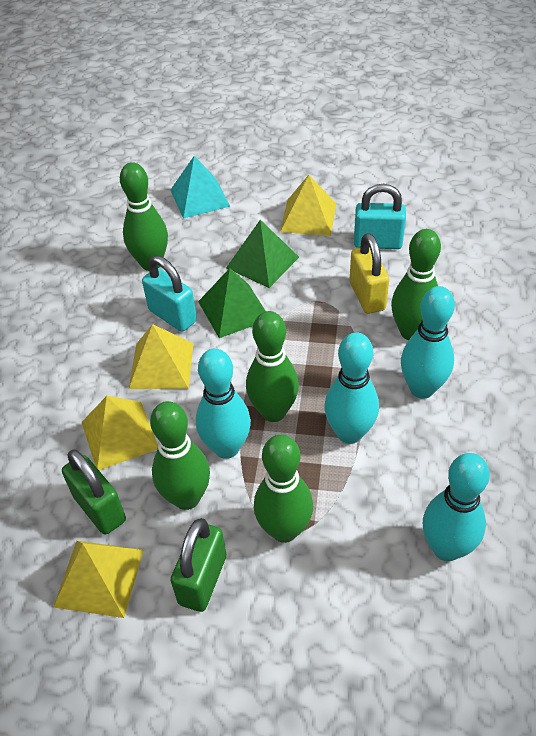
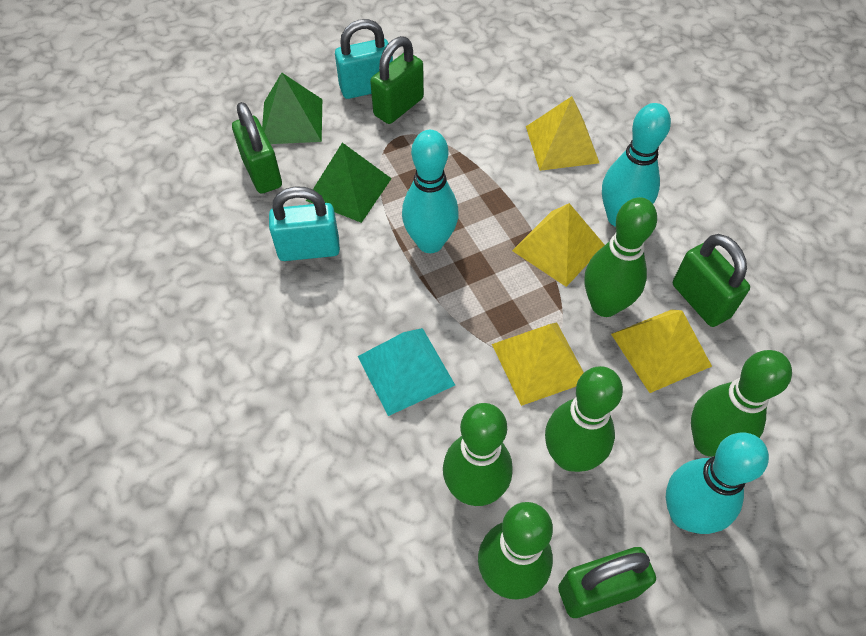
green padlock: [62,449,126,535] [170,518,226,612] = 2 -> [232,102,282,194] [370,36,424,124] [558,547,656,618] [673,234,750,327] = 4
turquoise bowling pin: [196,348,251,459] [324,333,379,444] [401,286,455,399] [423,453,490,561] = 4 -> [402,130,459,253] [602,103,671,227] [666,433,769,534] = 3
yellow padlock: [350,233,389,314] = 1 -> none = 0

